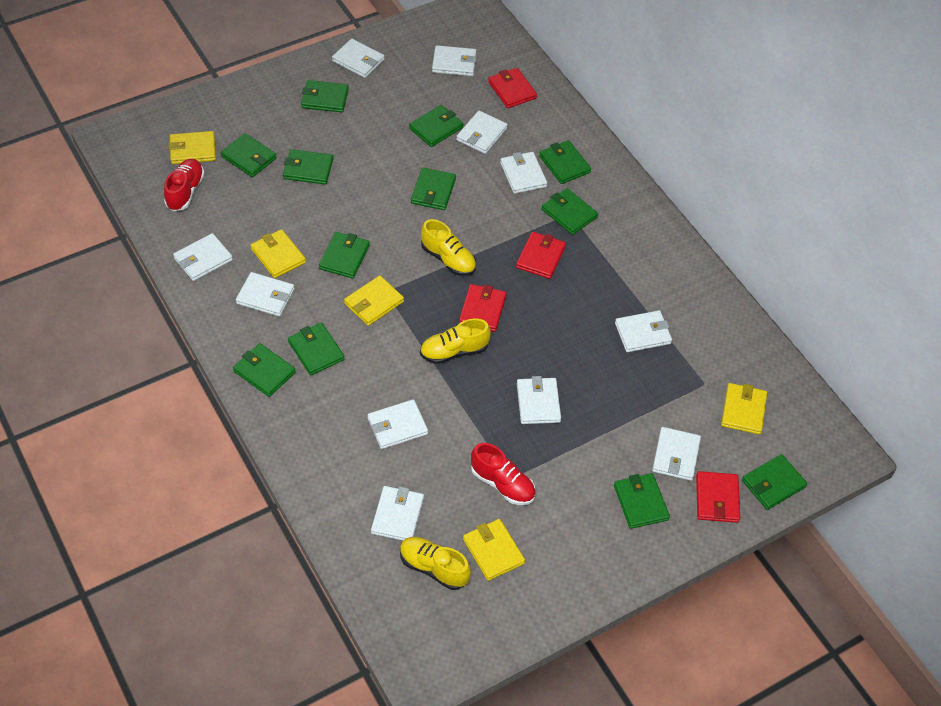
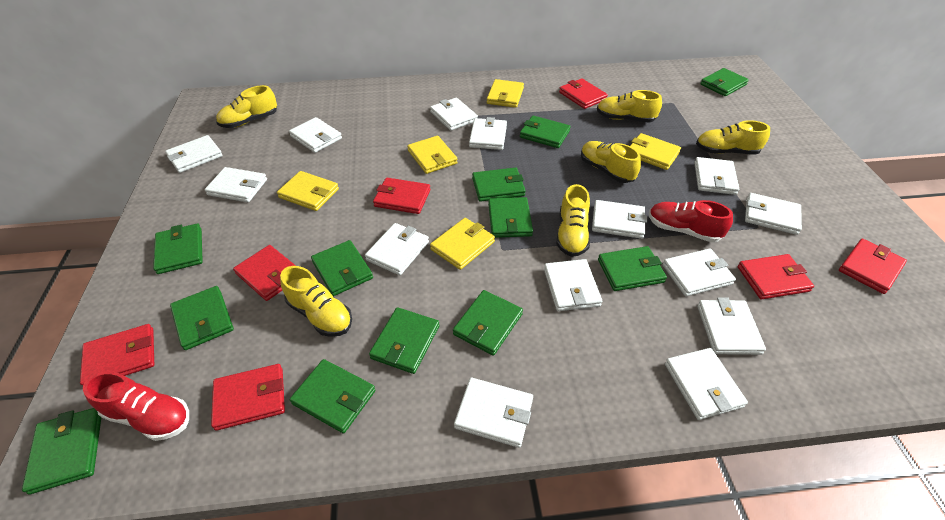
red wallet: [459,284,507,332] [488,68,537,108] [516,232,566,279] [696,471,740,523] = 4 -> [80,324,154,385] [211,364,285,431] [233,245,296,301] [373,178,430,214] [559,78,608,109] [738,254,814,299] [839,239,907,294] = 7
white wallet: [173,233,233,281] [236,272,294,316] [332,39,384,78] [367,399,428,449] [371,486,424,541] [432,45,477,76] [456,111,508,154] [500,152,547,194] [517,376,561,424] [615,310,672,352] [652,427,701,481] = 11 -> [165,135,223,173] [205,167,267,202] [289,117,342,153] [365,223,429,275] [430,98,478,131] [454,378,533,448] [469,117,507,150] [544,259,602,311] [592,200,647,239] [662,248,736,296] [665,348,748,420] [694,157,739,195] [697,297,766,355] [745,193,802,235] = 14
yellow shoe: [400,537,471,590] [420,319,491,364] [421,219,476,276] = 3 -> [216,85,277,128] [280,266,352,337] [556,184,590,257] [581,141,641,183] [597,90,662,122] [696,120,770,154] = 6

